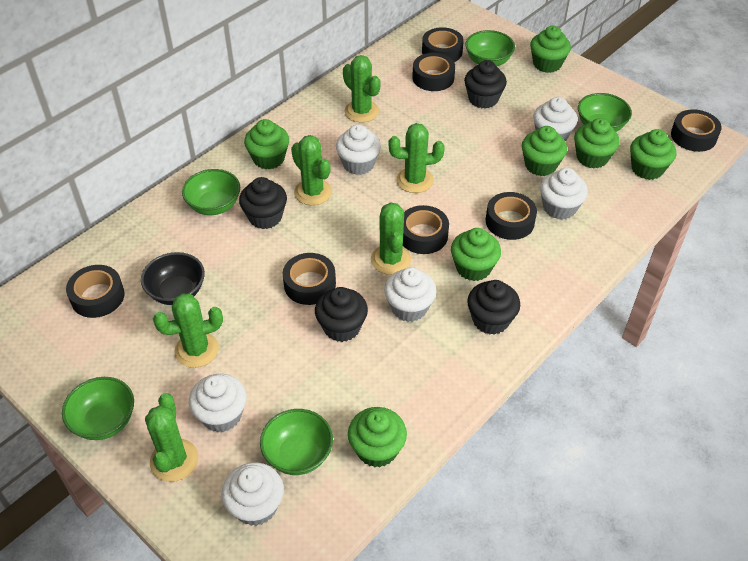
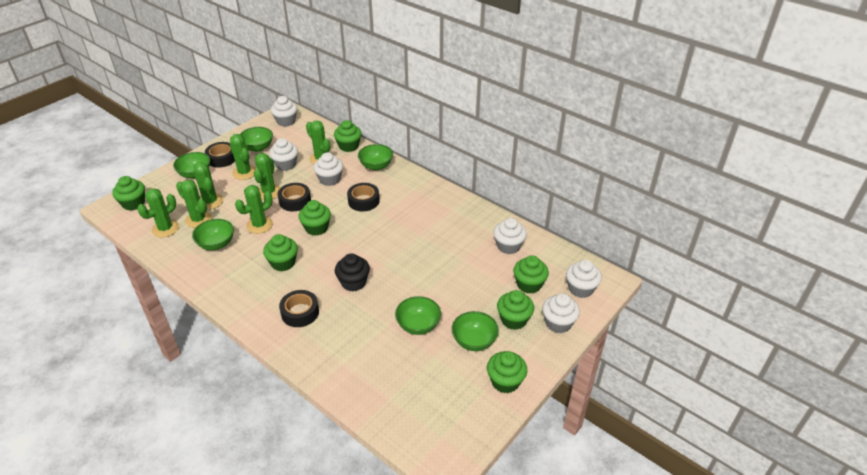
black bowl: [141,252,205,305] = 1 -> none = 0
black cupcake: [239,177,287,229] [315,287,368,342] [464,60,507,109] [467,280,520,335] = 4 -> [335,253,370,291] = 1
black tape: [66,265,124,318] [283,253,336,305] [403,205,449,254] [412,53,455,91] [422,27,464,62] [486,192,537,240] [671,109,722,152] = 7 -> [205,142,235,168] [278,183,311,211] [279,290,319,327] [347,183,380,211] = 4
green bowl: [62,377,134,440] [182,169,240,215] [260,409,333,475] [465,30,515,66] [578,93,632,132] = 5 -> [173,152,210,179] [192,219,234,250] [240,127,273,152] [358,144,393,170] [395,296,441,335] [452,311,499,351] = 6
green cactus: [145,393,198,482] [153,293,223,368] [291,135,332,205] [343,55,381,123] [371,202,411,275] [388,123,445,193] = 6 -> [137,188,179,237] [176,180,212,228] [194,162,223,210] [230,134,256,180] [235,185,273,234] [254,153,280,200] [306,120,330,164] = 7

